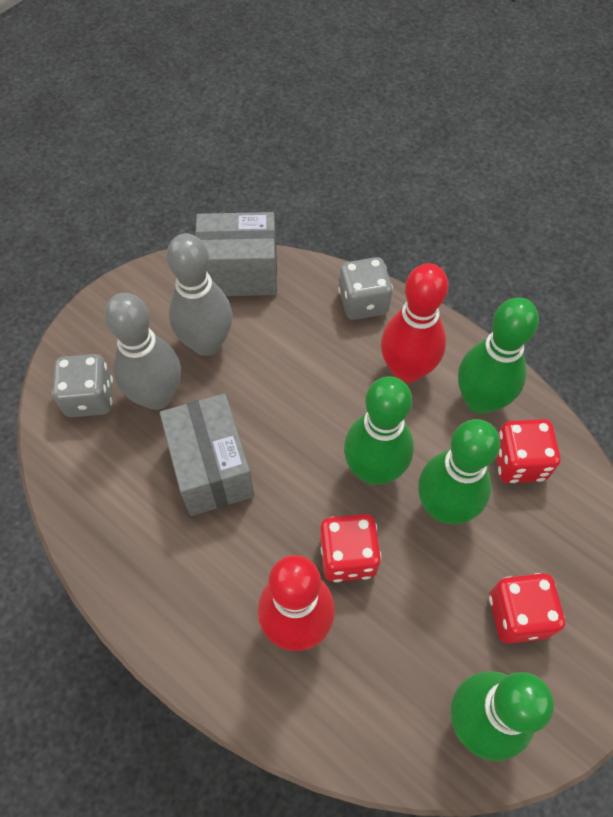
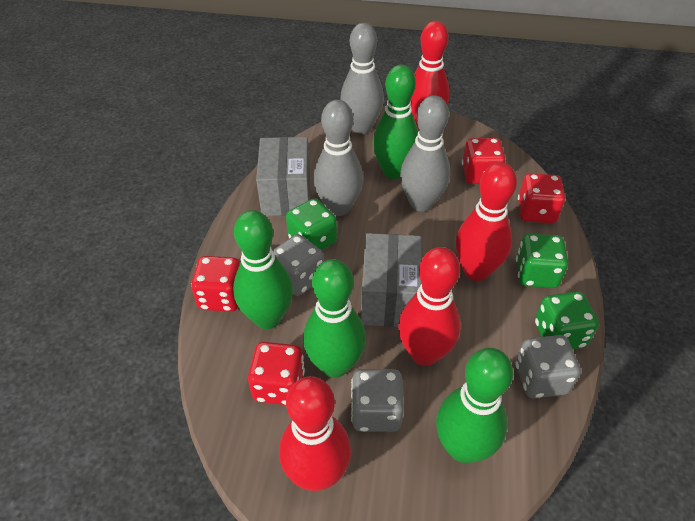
green dice: none = 0 -> [286,198,337,250] [516,234,568,288] [535,291,599,349] = 3
grey bowling pin: [104,293,181,410] [167,233,232,356] = 2 -> [313,100,363,216] [340,23,384,134] [400,95,450,212] = 3
grey dice: [52,354,113,417] [338,257,393,320] = 2 -> [273,234,324,296] [351,369,404,432] [515,335,581,398] = 3
red bowling pin: [258,555,335,651] [381,263,449,383] = 2 -> [279,376,351,491] [398,247,461,366] [410,21,450,130] [456,162,517,281] = 4
red dice: [320,514,381,582] [489,573,565,644] [496,419,560,483] = 3 -> [191,256,240,312] [248,342,305,405] [462,138,506,184] [518,173,565,223] = 4

